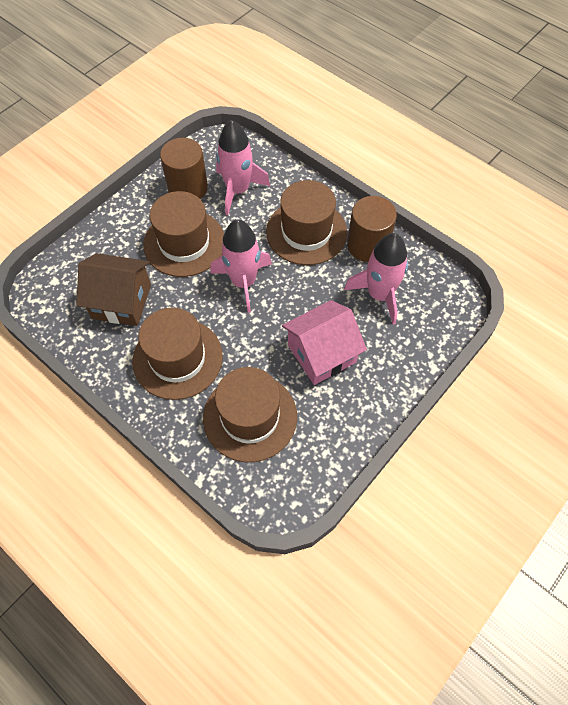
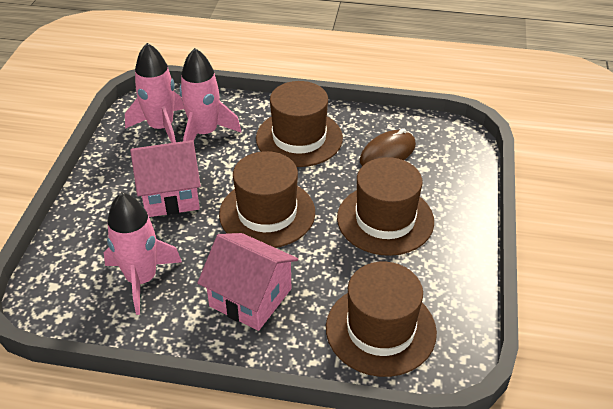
brown cylinder: [160,138,208,199] [347,196,397,262] = 2 -> none = 0
brown house: [77,253,151,326] = 1 -> none = 0
brown mouse: none = 0 -> [360,128,416,166] = 1
pink house: [282,300,367,385] = 1 -> [130,140,201,217] [197,233,298,331] = 2

